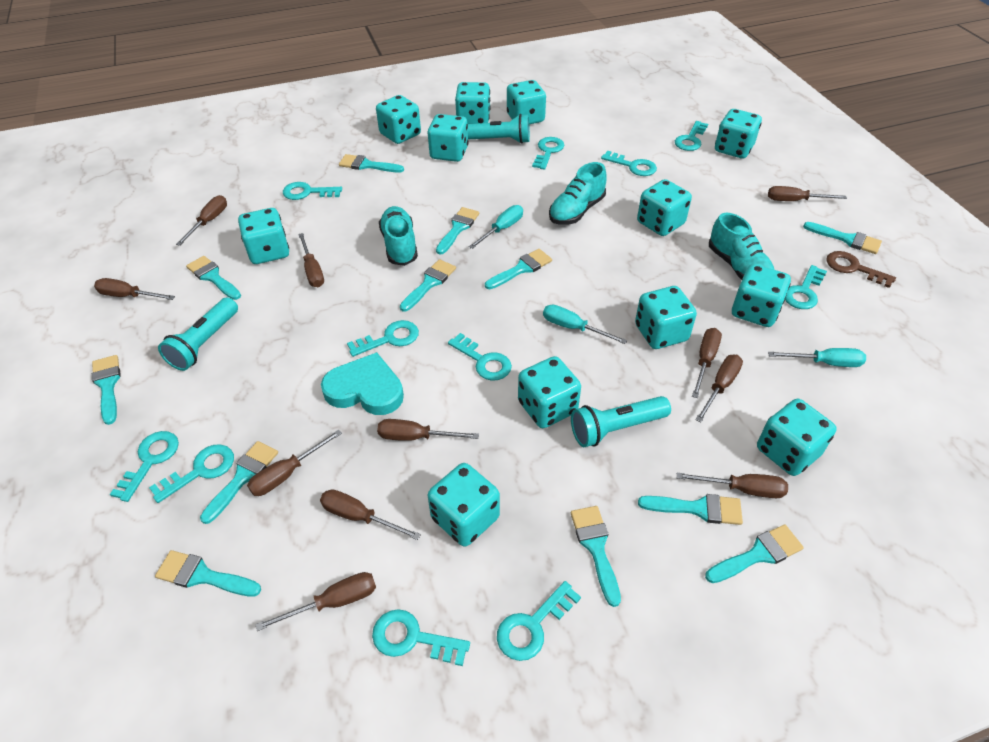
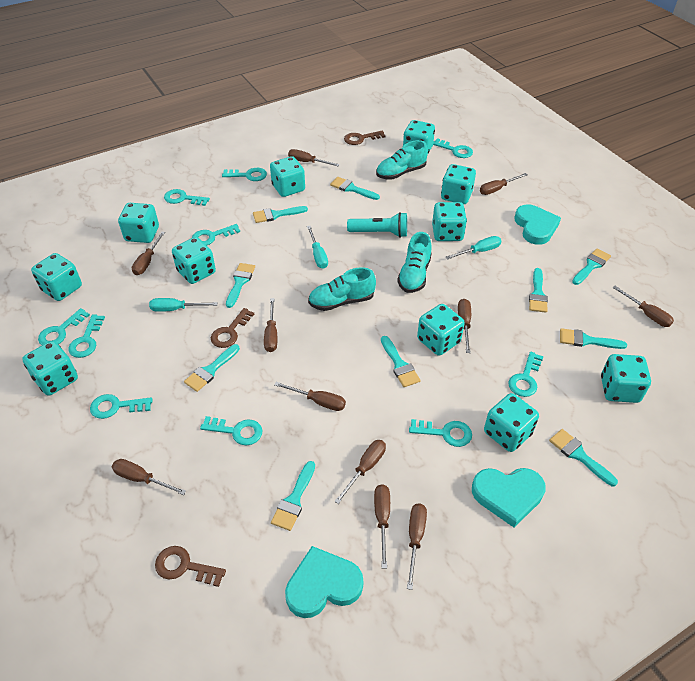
brown key: [826,251,896,288] = 1 -> [155,546,226,587] [211,308,254,348] [344,131,385,145] = 3
turquoise brush: [92,355,121,425] [155,550,261,597] [186,256,241,300] [200,441,278,524] [339,154,404,172] [400,259,456,312] [436,207,479,255] [485,249,552,289] [571,506,621,607] [638,494,743,525] [705,524,804,583] [803,222,882,254] = 12 -> [184,344,240,392] [226,263,255,308] [253,206,308,223] [271,461,315,531] [330,177,380,200] [381,336,421,387] [529,268,548,313] [549,429,618,486] [560,328,627,349] [572,248,611,285] = 10
turquoise dice: [238,208,289,264] [376,95,421,144] [427,114,469,162] [428,463,500,547] [455,82,491,124] [507,80,546,124] [518,356,581,428] [635,286,697,349] [637,179,692,236] [715,109,762,158] [732,264,791,327] [757,399,837,476] = 12 -> [22,341,78,396] [31,253,82,301] [118,203,159,243] [172,237,216,284] [270,156,305,197] [403,120,435,155] [417,304,465,356] [432,202,467,241] [441,164,476,204] [484,393,539,452] [601,354,651,403] = 11
turquoise flashlight: [158,297,238,371] [468,114,530,144] [571,396,671,447] = 3 -> [347,212,407,238] = 1
turquoise heart: [321,352,404,415] = 1 -> [285,546,364,618] [472,468,546,527] [514,204,561,245] = 3
turquoise key: [110,431,179,502] [149,444,234,503] [283,182,342,200] [347,320,419,357] [372,609,470,666] [448,333,512,381] [497,581,581,661] [532,137,564,170] [601,151,657,176] [675,121,708,151] [785,265,827,309] = 11 -> [38,308,90,345] [68,315,105,358] [90,394,152,419] [164,189,210,206] [192,224,240,245] [200,416,262,445] [222,168,267,181] [409,419,472,447] [433,138,473,158] [508,352,543,397] = 10

